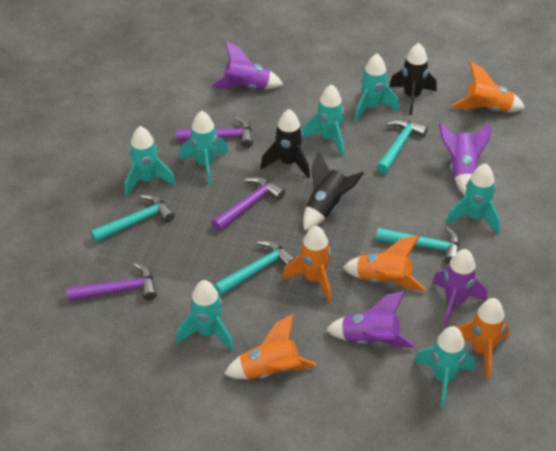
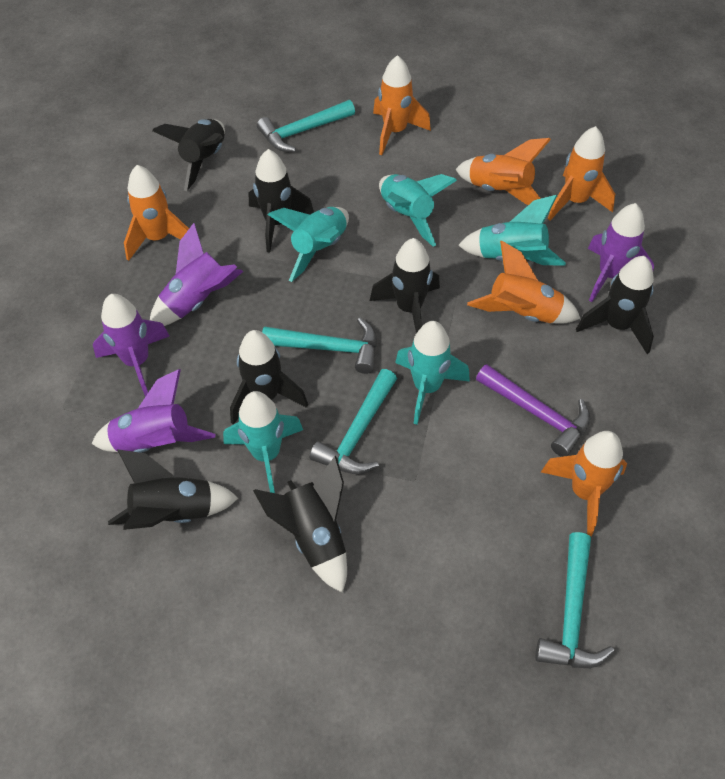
black rocket: [261,109,310,178] [303,152,364,231] [389,43,436,115] = 3 -> [108,450,238,530] [152,119,225,191] [230,330,308,425] [248,149,314,252] [253,456,347,593] [370,238,440,333] [576,256,654,354] = 7
orange rocket: [224,314,316,379] [282,226,331,302] [342,235,426,291] [451,61,525,112] [457,298,509,379] = 5 -> [124,165,189,261] [373,55,431,155] [455,138,551,205] [467,241,581,323] [541,431,627,536] [548,126,615,220] = 6
purple hammer: [67,263,157,302] [176,116,253,148] [212,177,285,231] = 3 -> [476,364,590,457] = 1
turquoise rocket: [125,126,176,196] [176,280,234,351] [179,111,229,185] [302,84,344,156] [354,54,399,122] [414,326,475,408] [446,163,500,234] = 7 -> [223,391,303,493] [268,207,349,282] [379,174,457,247] [395,321,470,425] [458,195,566,265] = 5

